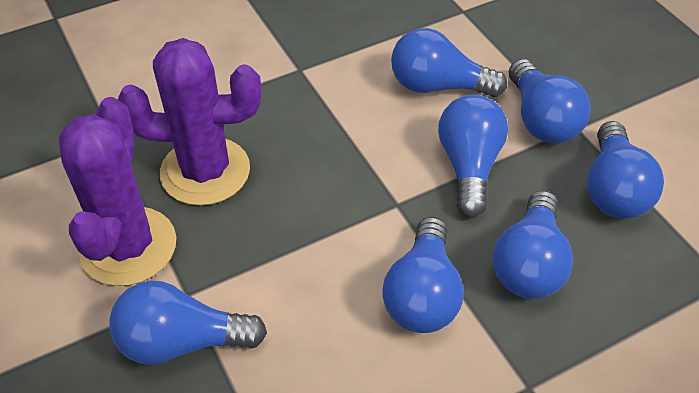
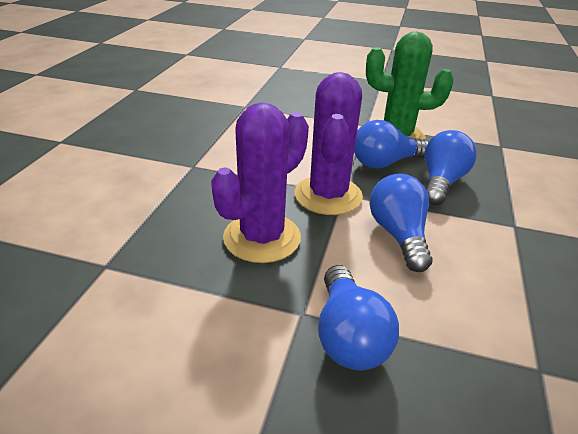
blue light bulb: [109,281,267,365] [382,217,464,333] [391,28,507,97] [438,94,508,217] [493,190,573,299] [509,59,591,143] [587,121,664,219] = 7 -> [318,265,399,370] [354,120,429,169] [369,174,433,272] [424,130,477,205] = 4
green cactus: none = 0 -> [366,32,454,140] = 1

